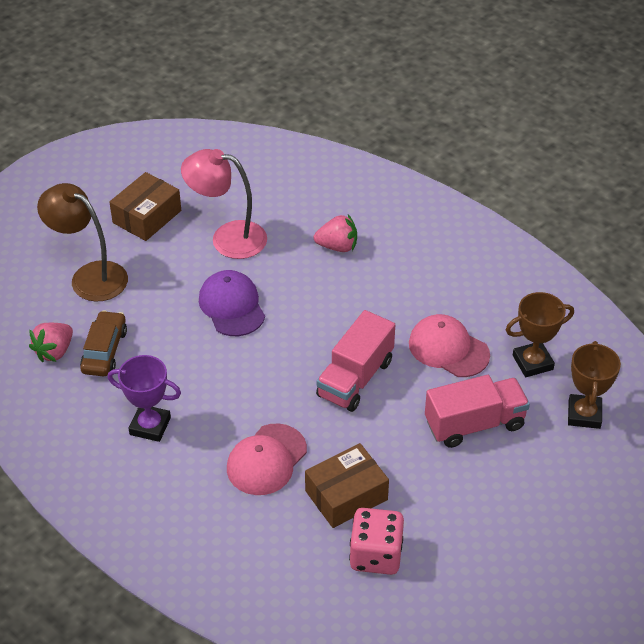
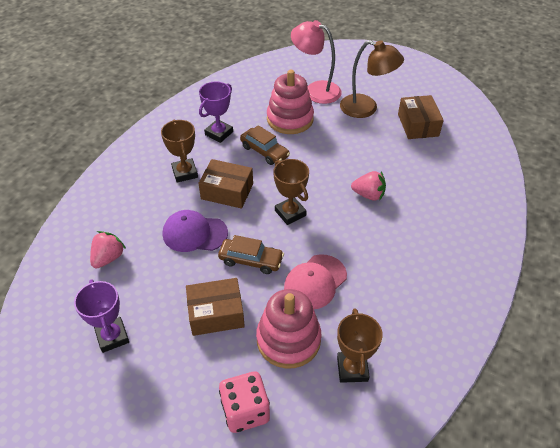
brown box: [109,172,181,241] [305,443,389,528] = 2 -> [186,278,245,336] [198,159,253,209] [398,95,444,139] = 3
brown car: [80,310,127,376] = 1 -> [218,235,284,274] [240,125,290,165] = 2
brown trophy: [506,292,574,377] [568,341,621,429] = 2 -> [161,120,198,183] [273,159,309,225] [337,308,383,383] = 3
pink cap: [227,423,307,495] [409,314,490,377] = 2 -> [284,255,347,309] = 1
pink stacking toy: none = 0 -> [256,289,322,369] [267,70,314,134] = 2
pink truck: [316,310,395,412] [425,375,530,448] = 2 -> none = 0
purple trophy: [108,355,181,442] = 1 -> [74,279,129,353] [199,82,233,143] = 2

